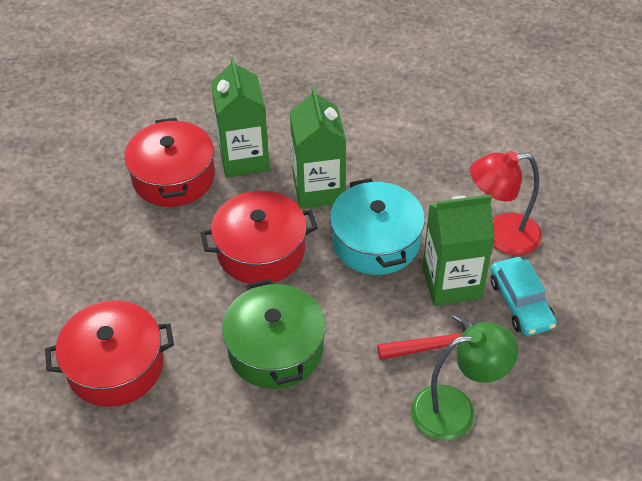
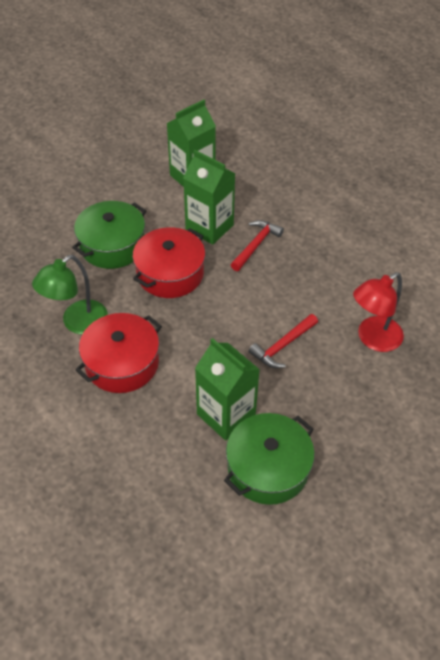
green pot: [222,279,325,389] = 1 -> [72,201,146,269] [224,413,315,505] = 2
red hammer: [377,314,473,360] = 1 -> [231,220,284,271] [248,314,318,368] = 2
red pot: [45,300,174,407] [124,118,215,207] [200,191,318,284] = 3 -> [75,313,162,393] [132,227,205,298] = 2
turquoise car: [490,257,557,336] = 1 -> none = 0
turquoise pot: [330,178,425,275] = 1 -> none = 0

